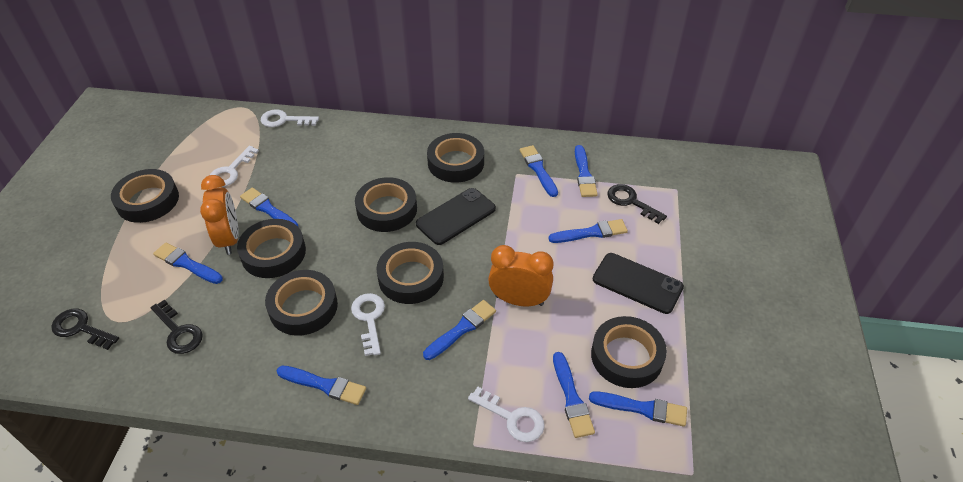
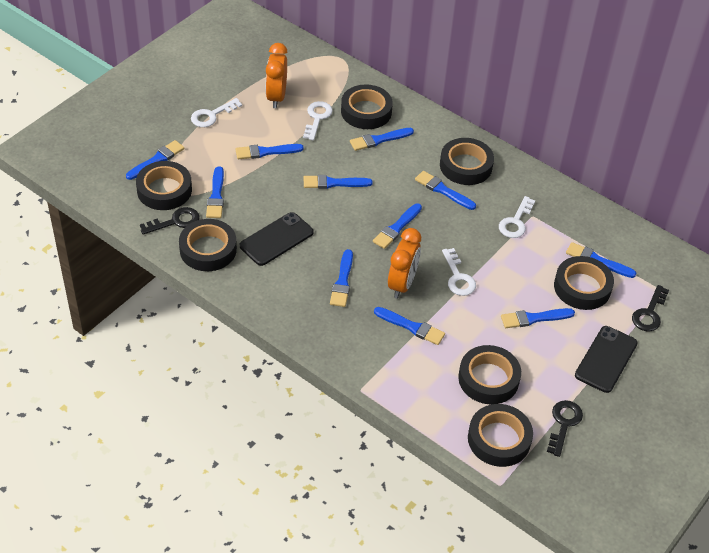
blue brush: [153,243,223,284] [240,188,299,227] [277,366,366,405] [423,300,496,360] [520,145,558,197] [548,219,628,243] [553,352,595,438] [575,145,598,197] [589,391,687,427] = 9 -> [126,140,185,180] [206,166,224,218] [236,144,304,159] [304,175,373,189] [330,249,353,307] [350,128,414,151] [373,203,422,249] [374,307,445,345] [415,171,476,210] [501,308,575,328] [566,242,636,278] = 11

